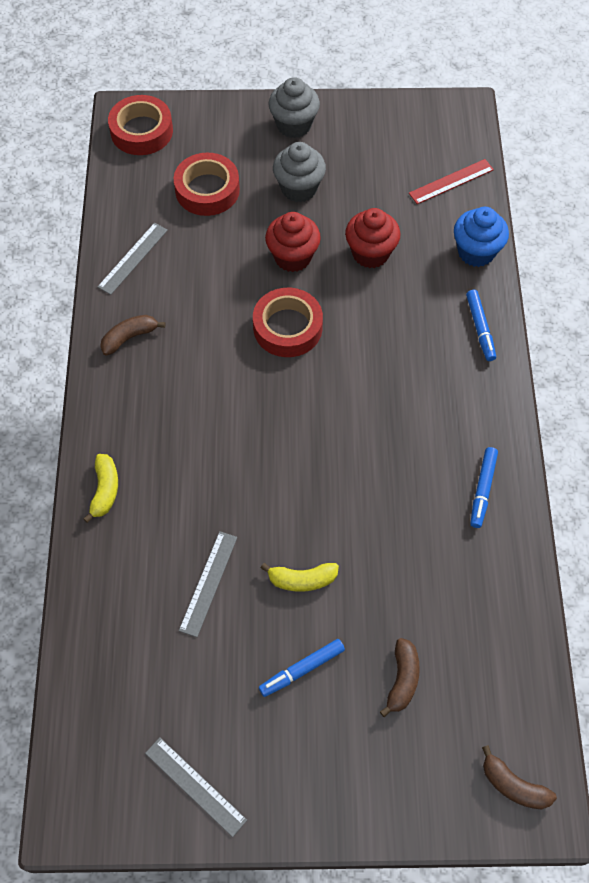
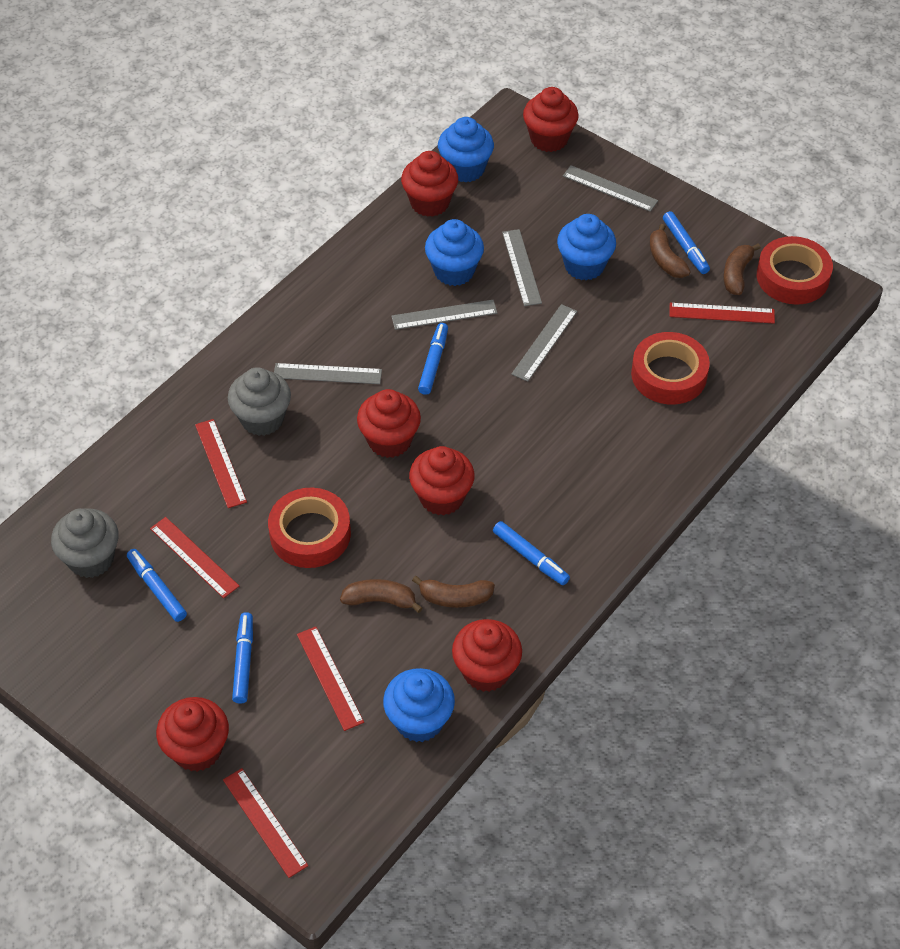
blue cupcake: [454,207,509,267] = 1 -> [383,668,455,742] [425,219,484,286] [438,117,494,183] [557,214,616,280] = 4
blue marker: [259,639,345,697] [466,290,496,361] [470,447,498,528] = 3 -> [127,549,187,622] [232,612,253,704] [418,323,448,395] [493,521,570,585] [663,211,710,274] = 5
brown banana: [100,315,165,356] [380,638,420,717] [482,745,557,809] = 3 -> [340,579,423,613] [412,576,495,608] [650,224,691,278] [724,243,761,295] = 4
grey ruler: [97,223,168,295] [145,737,247,837] [179,531,237,637] = 3 -> [274,363,382,384] [391,300,497,330] [502,229,542,306] [511,304,577,382] [563,165,658,212] = 5
red cupcake: [265,212,321,272] [345,208,401,268] = 2 -> [156,697,229,772] [357,389,421,458] [401,151,458,217] [409,446,475,515] [452,619,522,692] [523,87,579,152] = 6
red ruler: [409,159,494,204] = 1 -> [150,517,239,598] [195,419,247,508] [223,768,308,878] [297,626,364,731] [670,303,775,323] = 5
yellow banana: [83,454,118,523] [261,563,339,592] = 2 -> none = 0

